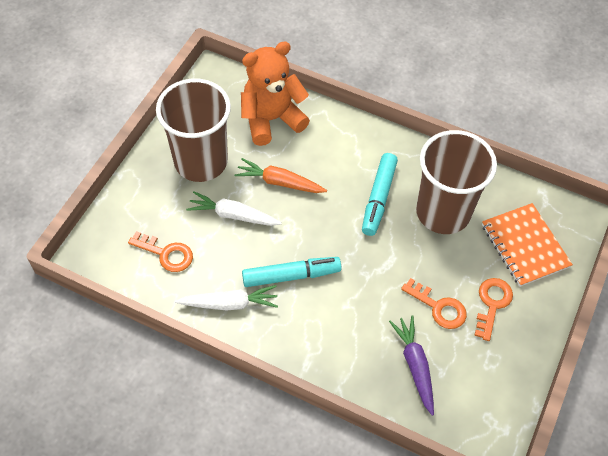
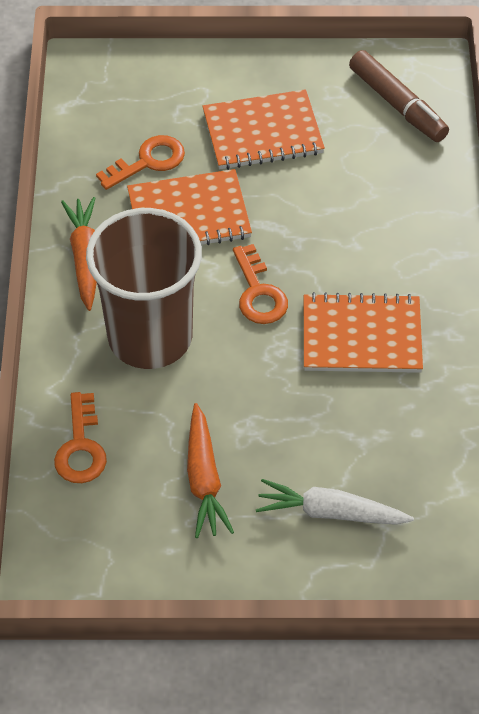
brown cup: [156,78,231,182] [416,130,497,234] = 2 -> [86,208,202,369] = 1
brown marker: none = 0 -> [349,50,449,142] = 1
orange carrot: [234,158,327,193] = 1 -> [61,197,97,311] [187,403,234,538] = 2
orange notebook: [482,203,573,287] = 1 -> [127,169,252,245] [202,89,325,170] [304,292,423,373] = 3
orange teddy bear: [241,41,310,146] = 1 -> none = 0
purple carrot: [389,315,434,416] = 1 -> none = 0
turquoise marker: [242,257,341,287] [362,153,398,236] = 2 -> none = 0
white carrot: [175,285,278,310] [186,191,282,226] = 2 -> [256,479,414,525] = 1

